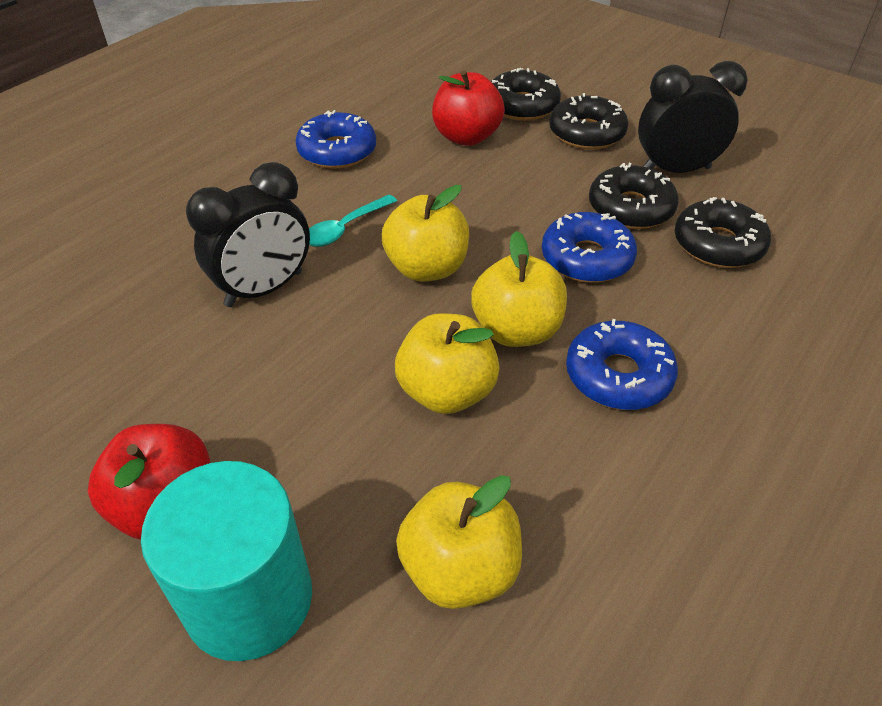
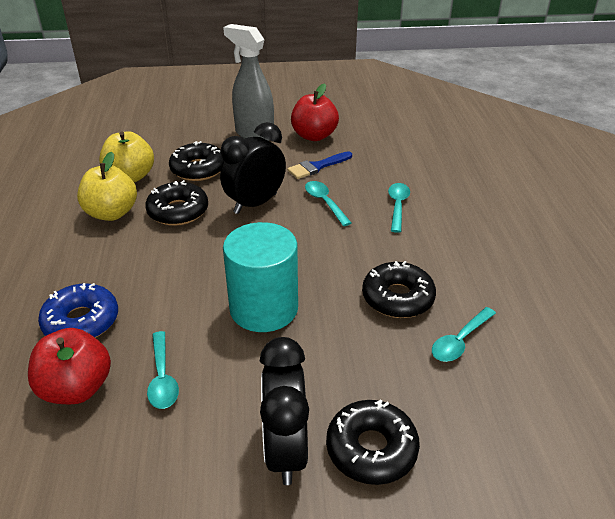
blue brush: none = 0 -> [287,151,352,179] = 1
blue donut: [295,110,376,169] [542,212,637,283] [566,319,678,410] = 3 -> [38,283,118,338] = 1
grey spray bottle: none = 0 -> [223,24,274,141] = 1
turquoise spoon: [309,194,397,247] = 1 -> [147,331,179,409] [305,181,351,226] [388,183,410,233] [432,307,496,362] = 4
yellow apple: [382,185,469,282] [395,313,500,414] [396,475,522,609] [471,231,567,347] = 4 -> [77,152,137,221] [99,131,154,183] = 2

